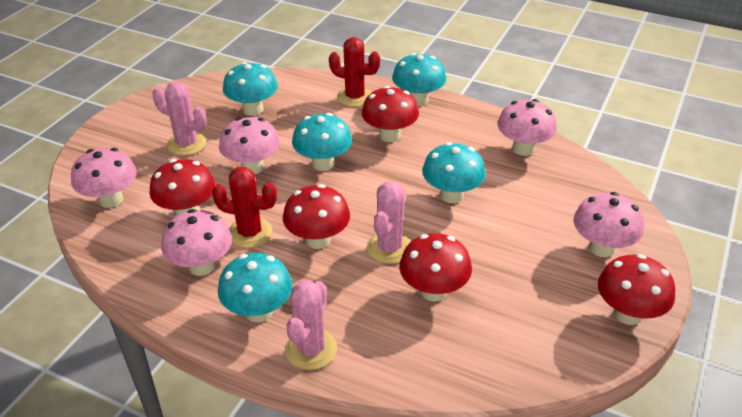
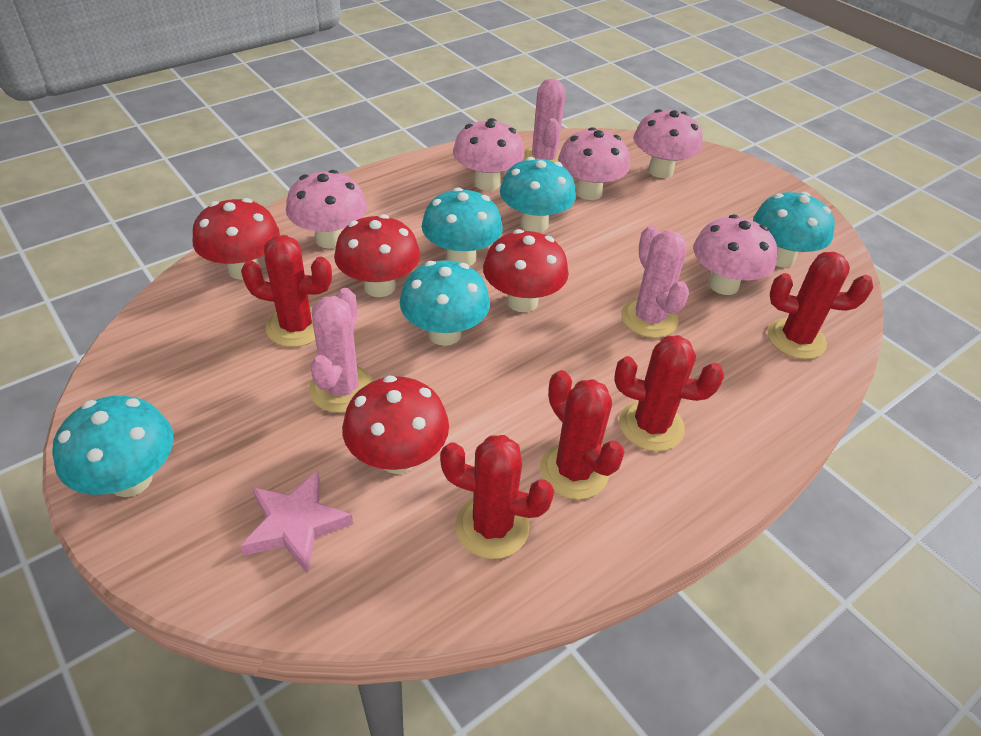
pink star: none = 0 -> [240,471,353,574] = 1
red cactus: [212,167,277,248] [329,37,380,107] = 2 -> [241,235,332,347] [440,435,554,559] [540,370,625,500] [614,335,724,451] [768,252,873,359] = 5
red mushroom: [150,159,215,216] [283,184,350,249] [362,86,419,142] [399,233,472,302] [598,254,675,325] = 5 -> [193,198,280,280] [334,214,420,297] [342,375,449,474] [483,229,569,312] = 4

